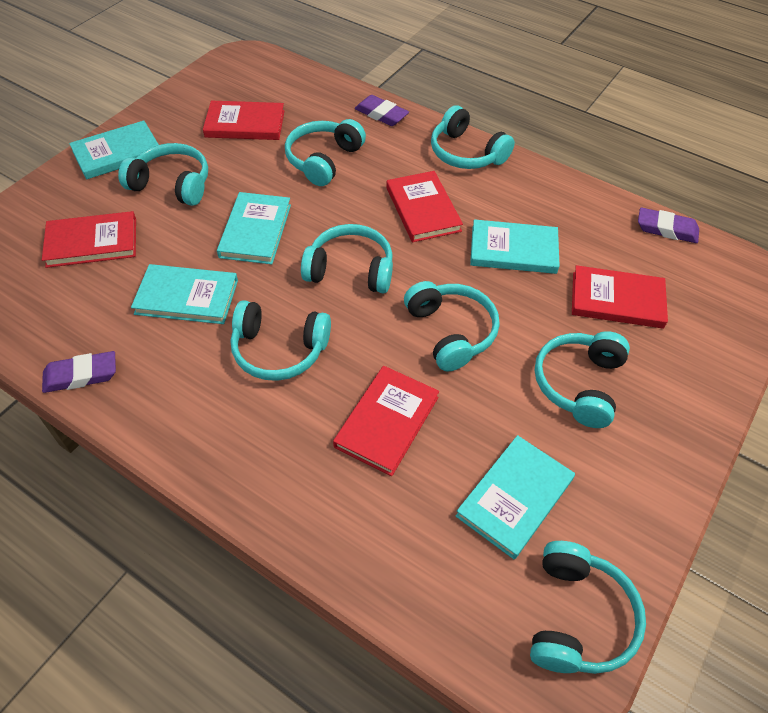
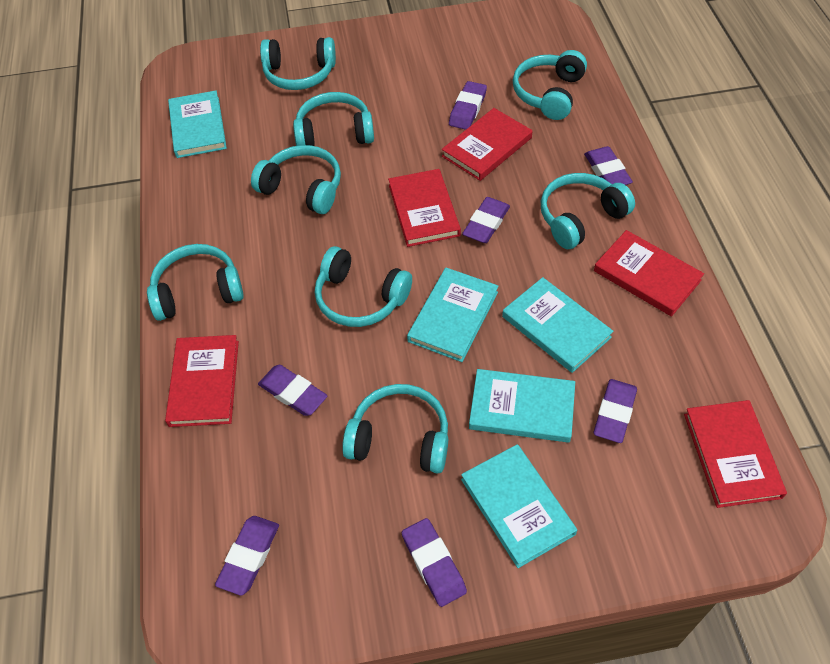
purple eraser: [42,351,116,393] [355,95,409,126] [638,207,699,243] = 3 -> [215,516,279,596] [258,365,327,416] [402,518,467,607] [449,81,487,130] [462,197,510,243] [584,146,633,185] [593,379,637,443] = 7

